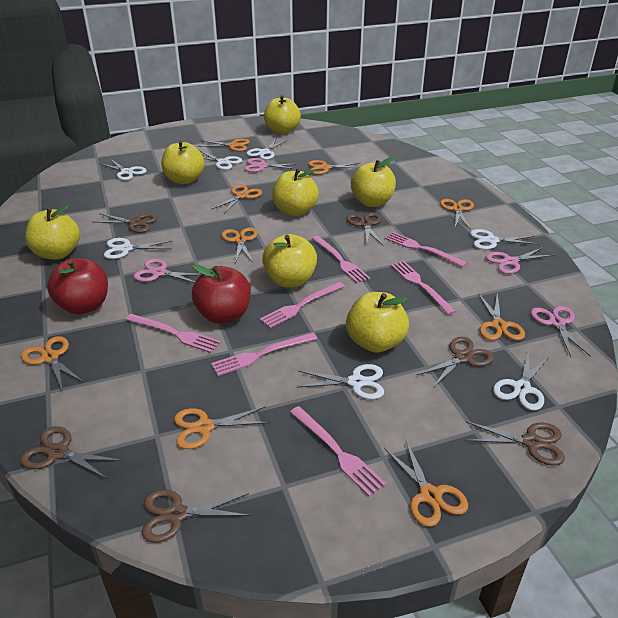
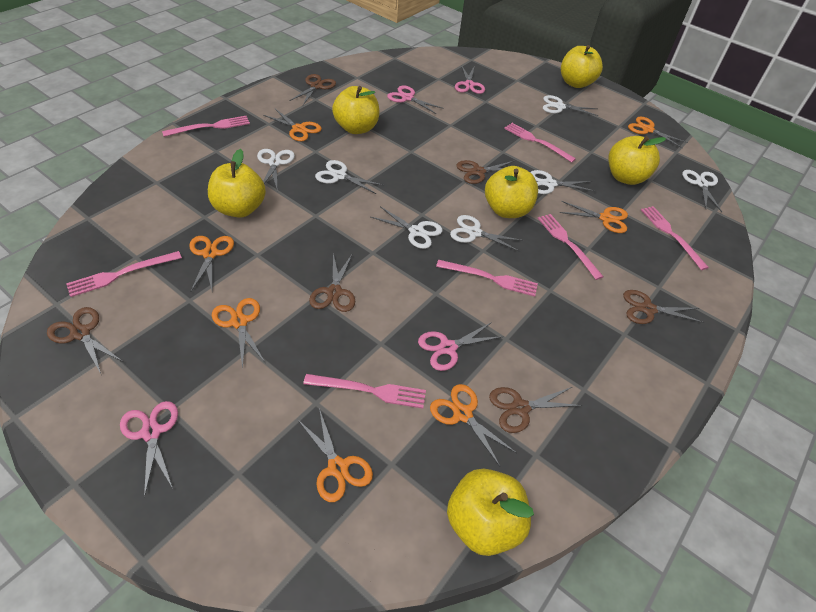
orange scissors: [21,336,84,391] [174,407,270,449] [198,139,250,152] [212,185,262,214] [221,227,258,264] [308,160,359,175] [384,441,468,527] [440,199,474,230] [478,293,525,340] = 9 -> [189,236,234,291] [212,298,265,369] [263,109,322,141] [297,408,373,502] [430,384,517,466] [559,201,628,233] [628,117,688,148] = 7
red apple: [47,258,108,315] [192,265,251,324] = 2 -> none = 0
yellow apple: [25,205,80,259] [161,141,205,184] [262,234,317,287] [264,95,301,134] [272,169,319,216] [346,292,409,353] [351,157,396,207] = 7 -> [208,149,266,218] [332,86,379,134] [447,469,534,556] [485,166,538,218] [561,45,603,88] [608,136,666,185] = 6

